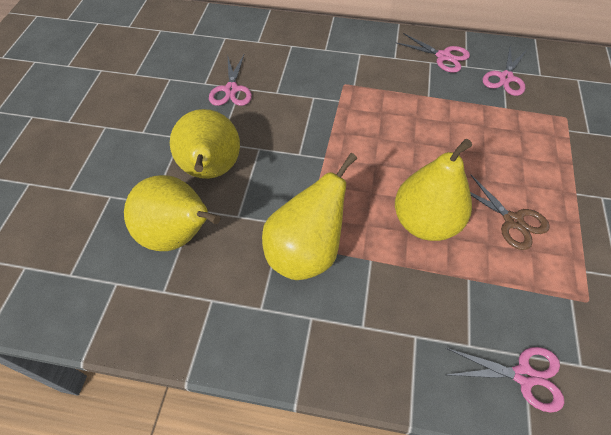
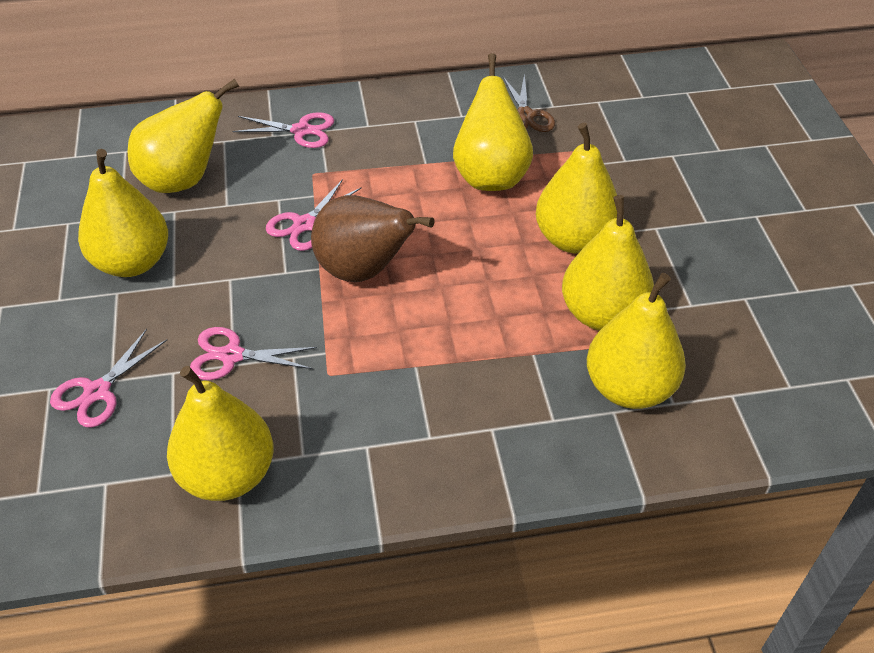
brown pear: none = 0 -> [311,195,435,282] = 1
yellow pear: [124,175,220,251] [170,109,240,179] [262,153,357,280] [395,139,472,241] = 4 -> [78,149,168,277] [127,79,239,193] [167,366,273,501] [453,53,533,191] [536,122,617,254] [562,195,654,331] [587,273,686,409] = 7

